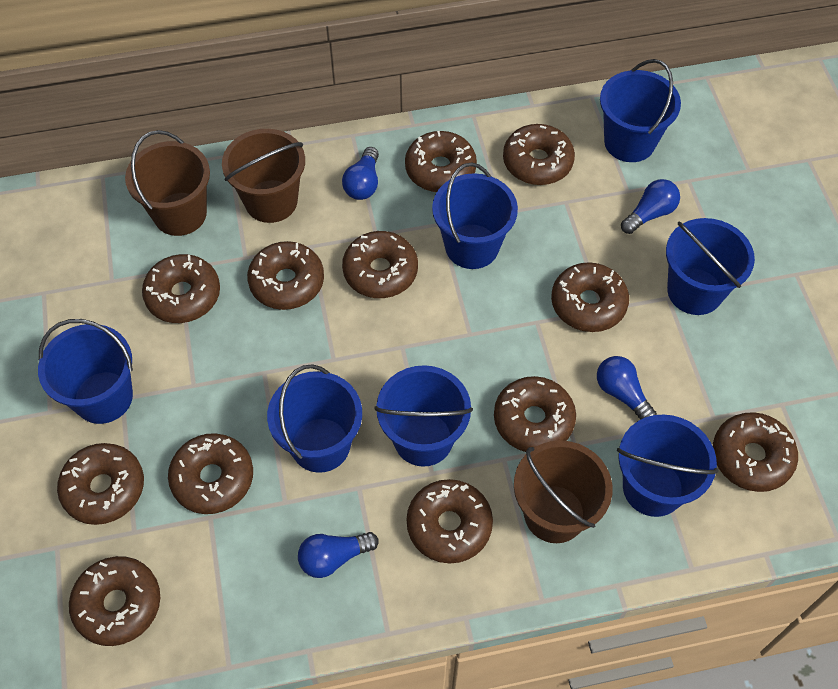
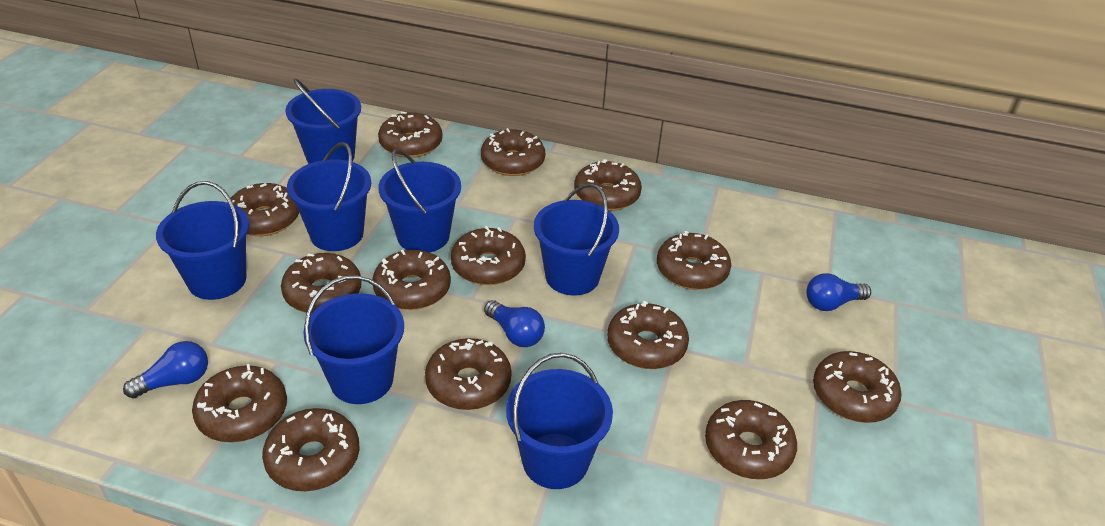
blue light bulb: [298,532,379,578] [342,147,379,200] [597,356,657,419] [621,179,680,234] = 4 -> [123,341,208,398] [484,300,545,347] [806,273,871,311] = 3
brown bucket: [125,130,210,236] [222,129,305,223] [514,440,613,543] = 3 -> none = 0
brown donut: [57,443,144,525] [69,556,160,646] [142,254,220,323] [168,433,253,514] [247,241,324,310] [342,231,418,298] [405,131,477,192] [406,479,493,564] [494,376,576,452] [503,124,575,185] [551,262,629,332] [713,412,798,492] = 12 -> [192,364,287,442] [227,183,299,236] [262,408,359,491] [281,253,362,314] [372,250,451,310] [378,112,443,158] [425,338,512,410] [451,226,526,285] [481,128,545,176] [574,159,642,211] [607,301,689,369] [657,231,731,290] [705,400,797,479] [813,351,901,423] = 14

